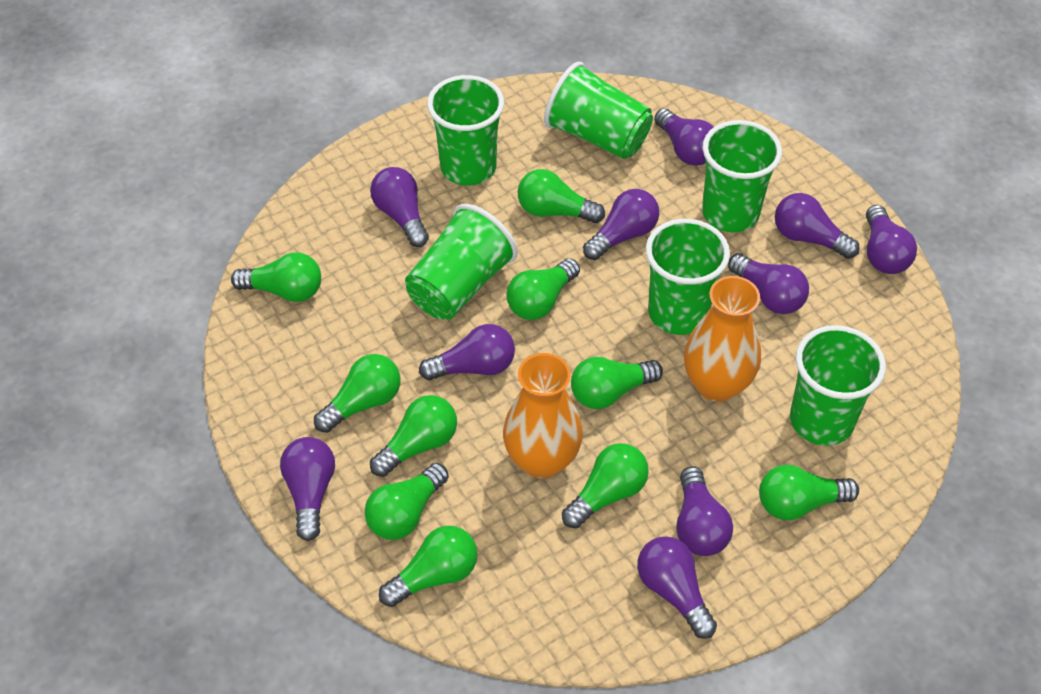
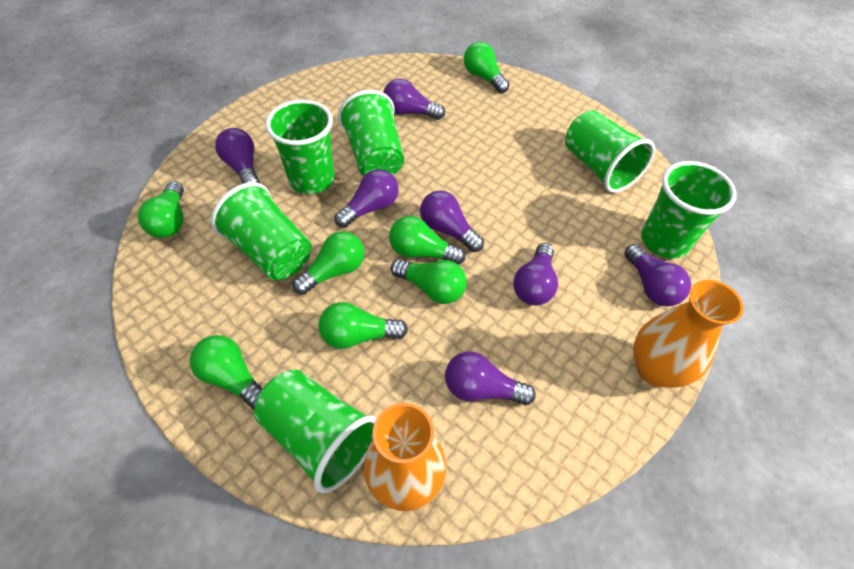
green light bulb: [231,252,321,302] [314,354,400,433] [365,463,449,540] [370,395,457,477] [379,526,477,607] [506,258,580,320] [518,169,605,223] [562,443,649,528] [571,357,663,409] [759,465,859,520] = 10 -> [138,181,184,238] [190,335,263,410] [293,231,364,295] [318,302,408,349] [389,216,465,265] [391,259,467,304] [464,42,510,93] = 7
purple light bulb: [280,437,335,541] [370,167,429,247] [419,324,515,380] [583,189,659,260] [637,536,717,639] [654,108,713,166] [676,466,733,556] [728,253,809,314] [775,193,860,259] [866,205,917,274] = 10 -> [215,128,260,184] [334,169,399,228] [383,79,445,120] [420,191,484,252] [445,351,536,405] [513,243,558,305] [624,244,691,306] = 7

